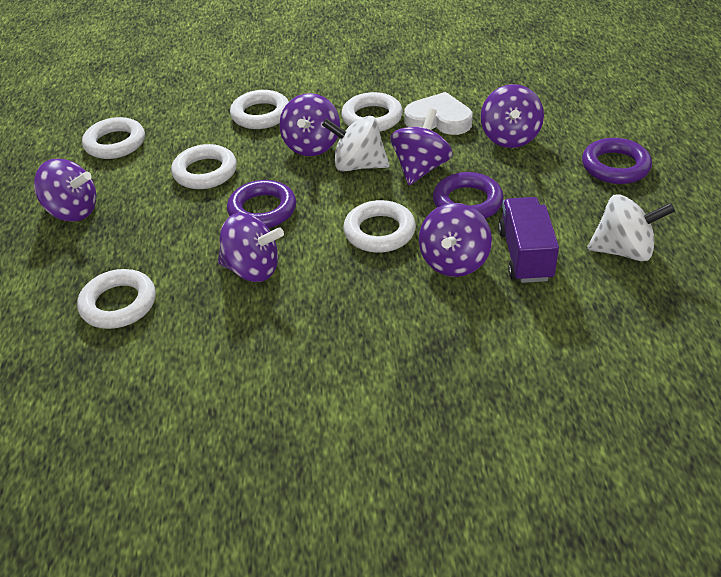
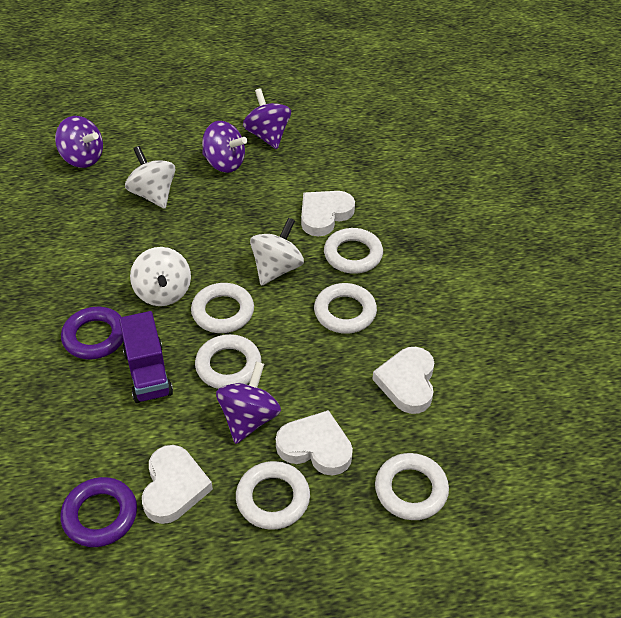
purple ring: [227,180,296,228] [433,172,504,219] [582,138,652,184] = 3 -> [61,307,124,359] [61,477,137,547] = 2
purple spinning top: [34,158,97,221] [218,213,284,282] [279,93,340,156] [391,108,453,185] [419,203,492,277] [481,84,544,148] = 6 -> [55,116,103,168] [202,121,247,173] [216,362,281,444] [243,88,291,149] = 4
white heart: [404,92,473,135] = 1 -> [142,445,213,524] [276,410,353,475] [301,191,355,236] [372,347,434,414] = 4
white spinning top: [322,116,390,171] [587,195,675,261] = 2 -> [125,146,176,209] [130,247,191,306] [250,218,304,286] = 3

